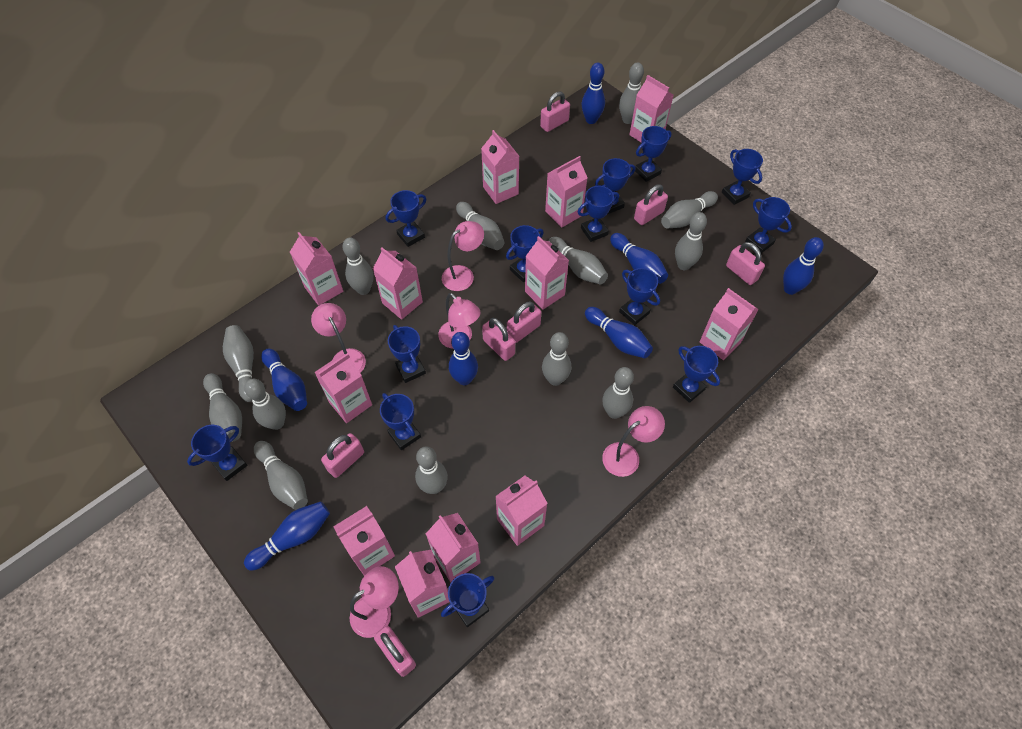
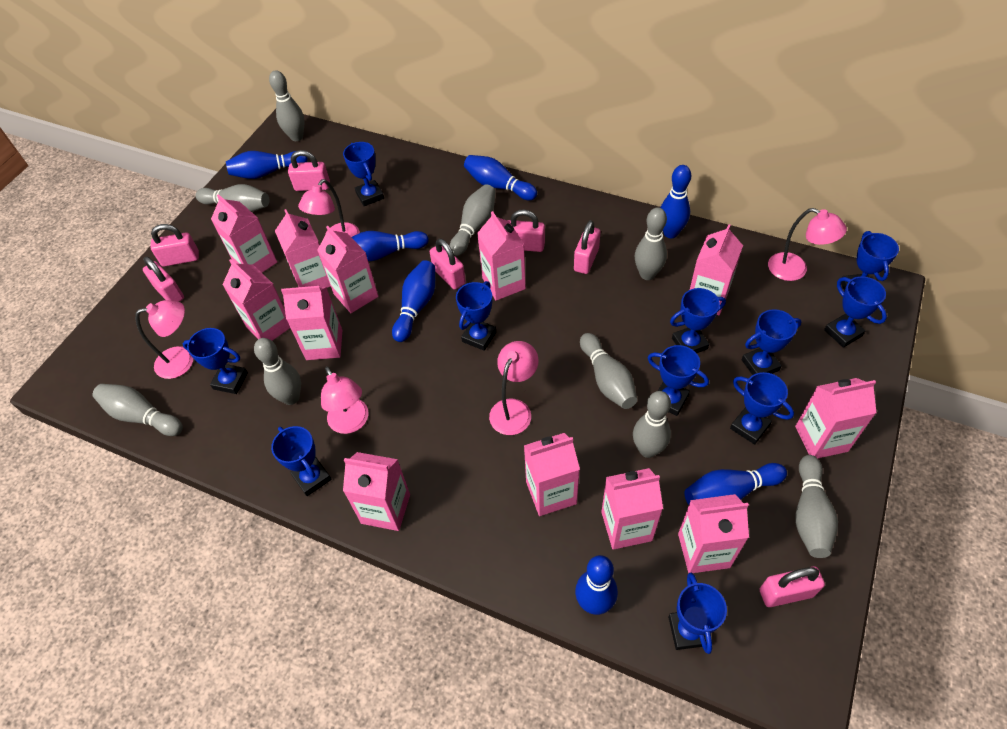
blue trophy: [187,425,247,481] [380,393,421,450] [386,190,426,247] [388,325,426,383] [441,573,494,627] [506,225,544,282] [577,186,619,242] [595,158,635,214] [619,268,660,325] [635,126,672,182] [673,346,720,403] [722,149,763,205] [745,197,792,253] = 13 -> [183,328,248,394] [271,426,331,496] [343,142,384,206] [456,281,496,351] [648,345,709,416] [668,573,727,654] [670,288,726,353] [730,372,794,445] [741,309,801,375] [824,277,887,348] [841,231,899,291] = 11
grey bowling pin: [203,373,242,442] [223,325,254,402] [244,379,286,430] [254,441,308,510] [342,237,374,295] [415,446,448,494] [456,202,504,250] [542,332,571,386] [549,237,608,285] [602,367,634,419] [619,62,644,124] [661,191,718,228] [675,212,707,270] = 13 -> [93,384,183,436] [196,184,270,212] [254,338,301,405] [269,70,305,141] [450,184,496,256] [580,333,637,409] [633,391,671,458] [635,207,667,280] [795,455,838,558] = 9

